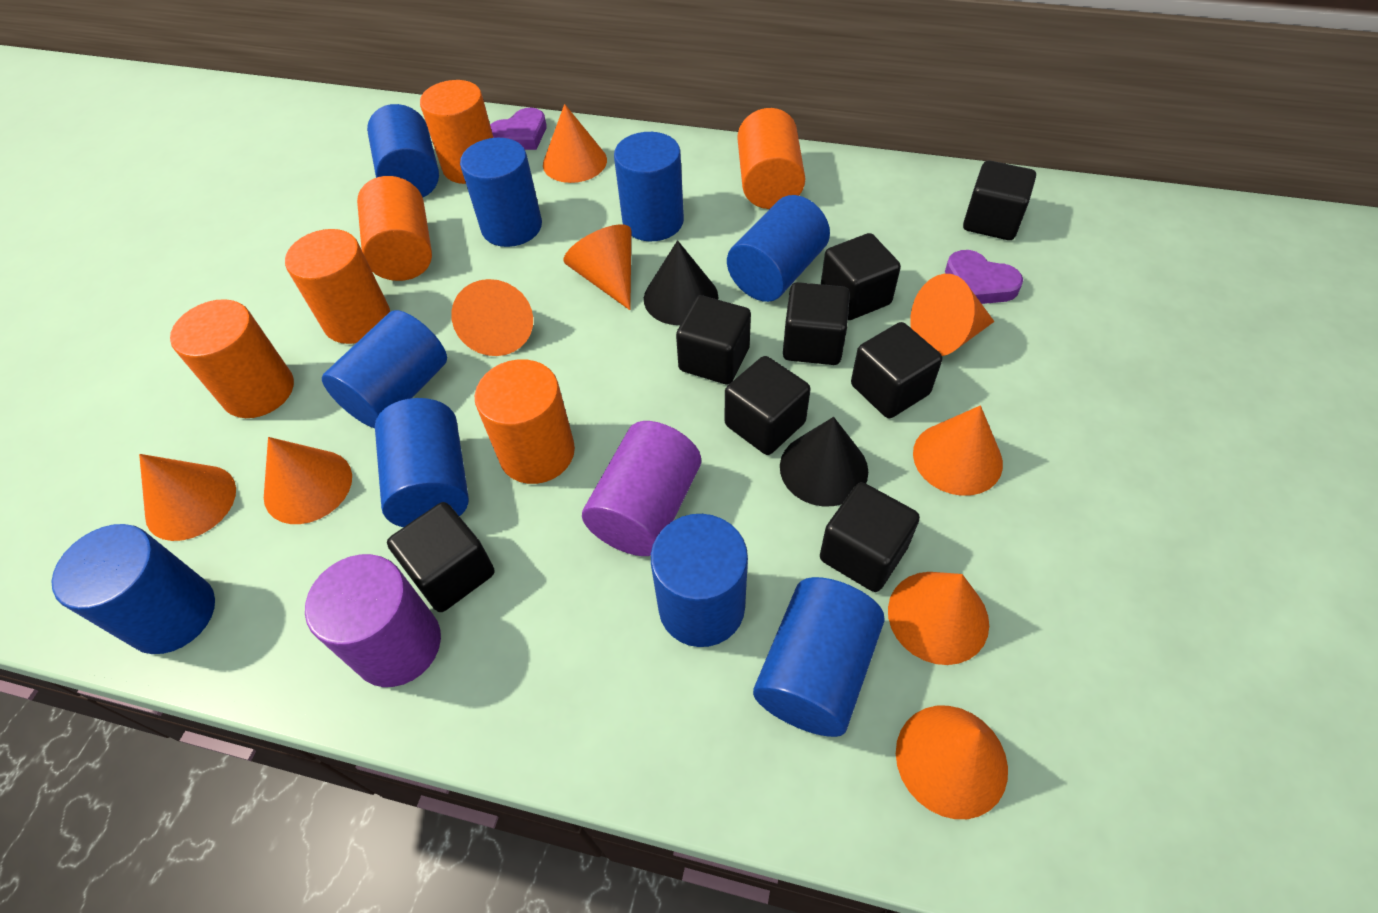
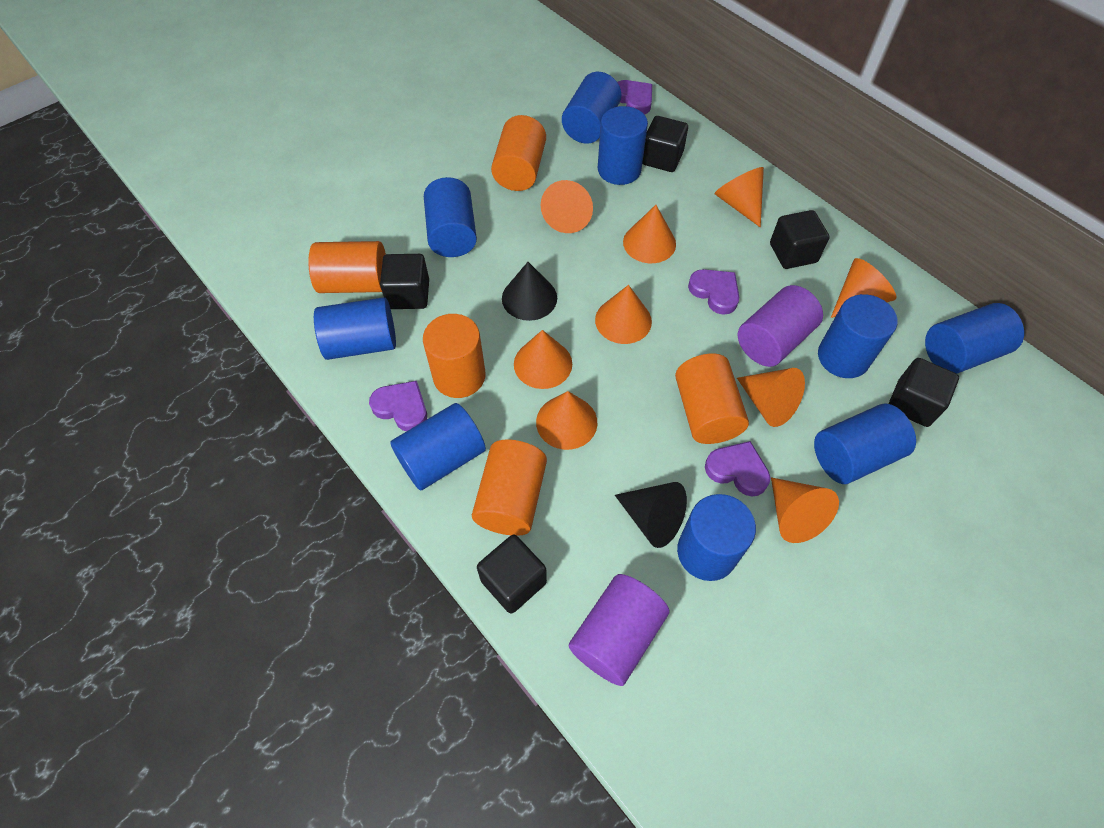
black cube: [387,502,495,612] [676,295,751,385] [725,356,811,455] [783,282,850,365] [820,482,920,592] [821,233,901,320] [851,322,942,418] [963,160,1036,240] = 8 -> [380,254,429,309] [477,535,547,613] [642,116,688,172] [770,210,830,269] [888,358,959,427] = 5
orange cylinder: [170,299,294,418] [285,229,390,344] [357,176,432,281] [420,80,493,184] [475,359,575,484] [738,108,805,209] = 6 -> [308,241,386,293] [423,314,485,398] [472,439,547,536] [491,115,546,191] [675,354,749,444] = 5
purple heart: [490,108,546,150] [945,250,1023,304] = 2 -> [369,381,427,431] [617,80,652,115] [688,269,739,315] [705,441,771,496] = 4

